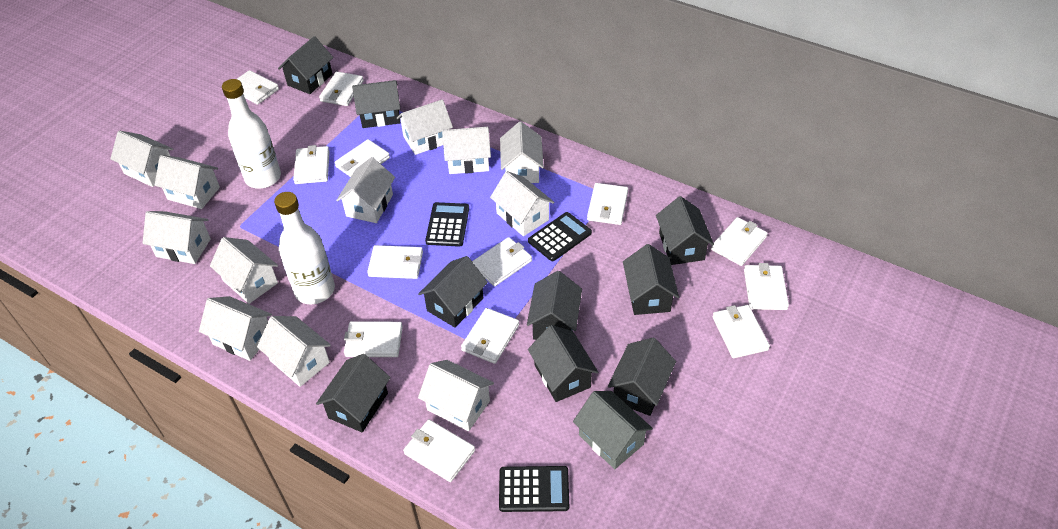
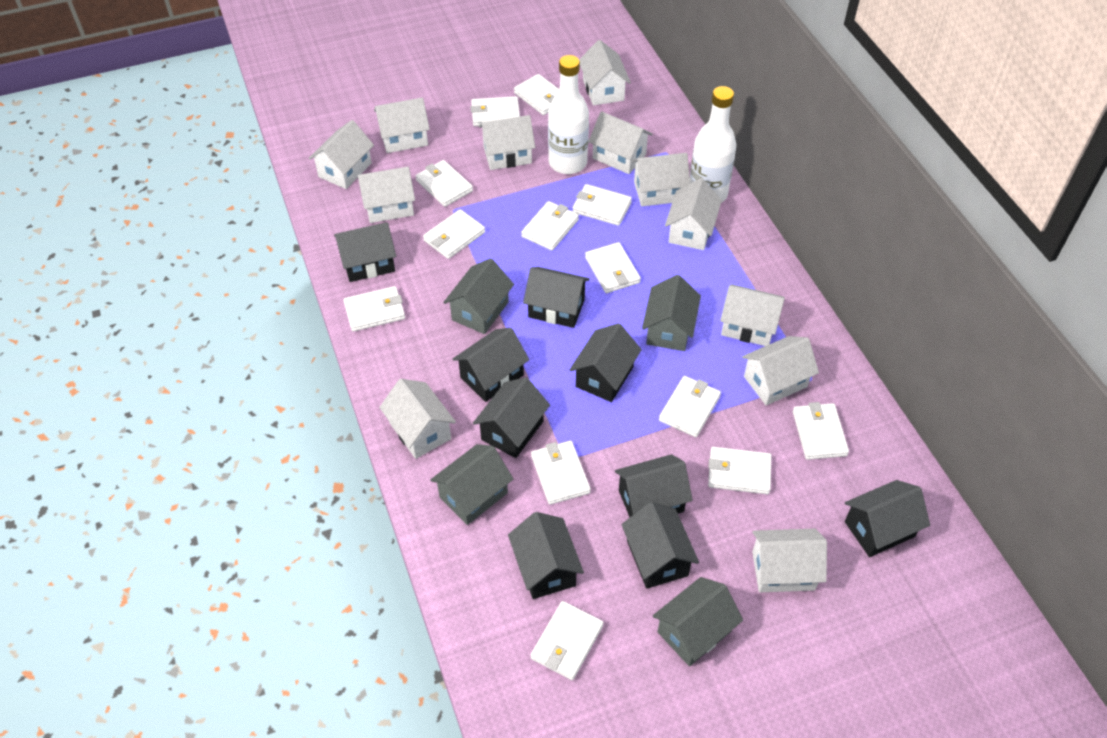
black calculator: [425,202,469,247] [499,466,569,512] [528,212,592,261] = 3 -> none = 0
grey house: [573,391,653,469] = 1 -> [430,444,513,525] [443,258,514,334] [642,275,701,351] [653,577,743,666] = 4

